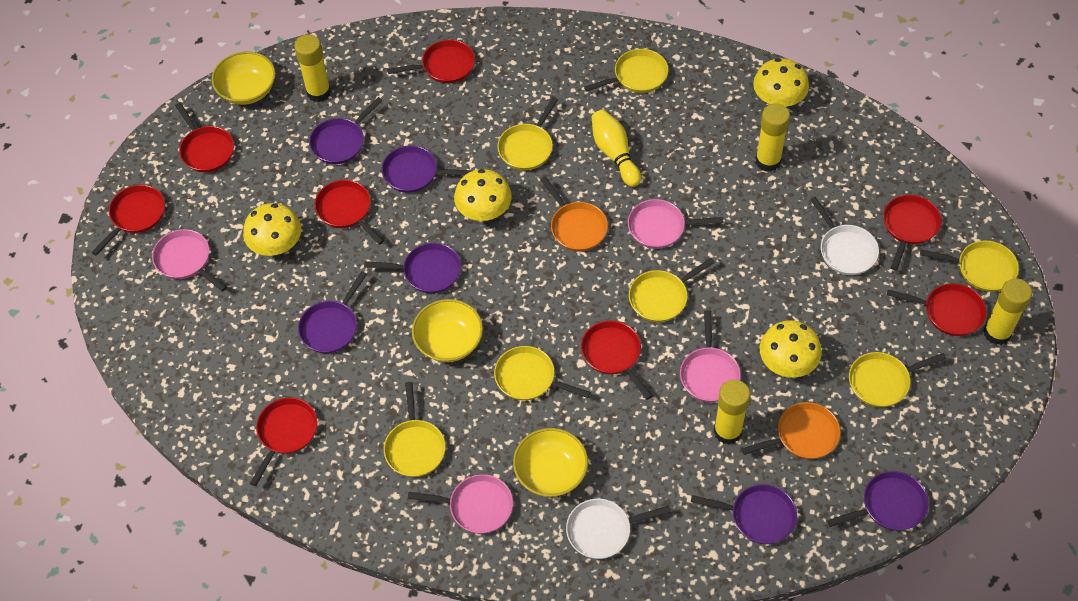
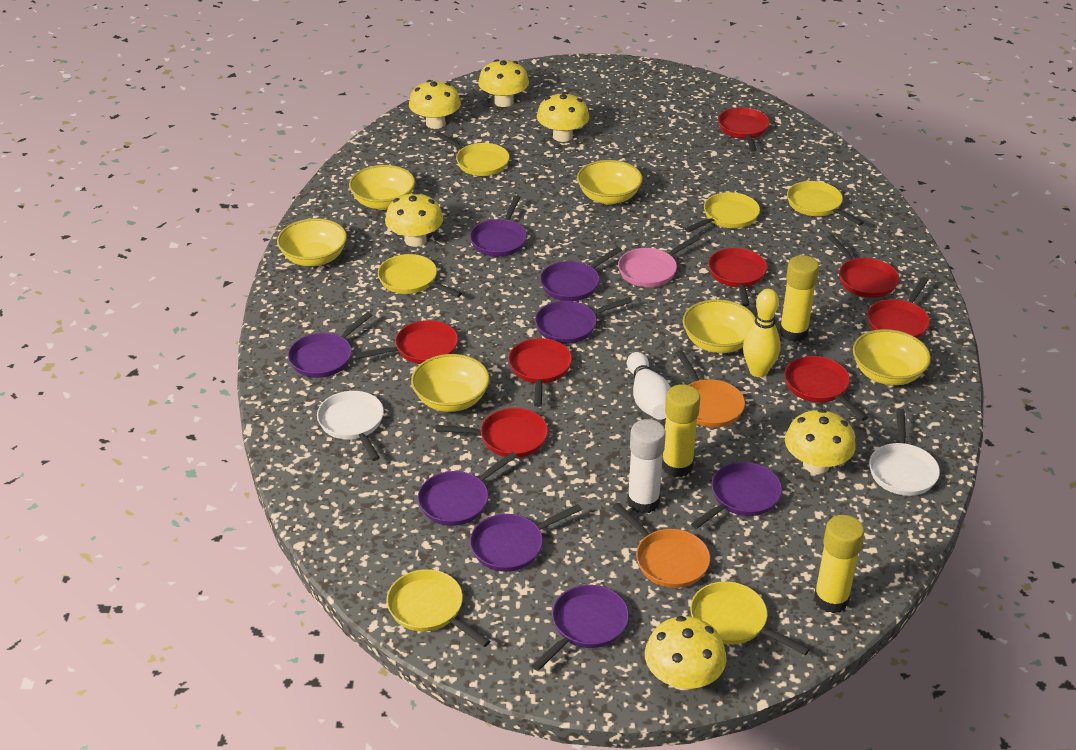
pink pan: [152,229,227,292] [408,474,513,534] [628,199,723,249] [680,310,741,402] = 4 -> [618,235,700,287] = 1
purple pan: [298,271,367,354] [309,97,383,164] [364,243,461,293] [381,145,471,193] [691,484,797,544] [827,471,928,531] = 6 -> [288,312,372,378] [418,452,517,526] [470,195,527,257] [470,504,582,572] [532,585,629,671] [535,297,632,344] [540,247,622,301] [691,462,782,529] = 8
white bowling pin: none = 0 -> [627,352,671,420] = 1
white glue stick: none = 0 -> [627,419,666,514] = 1
yellow bowl: [212,52,276,105] [412,299,483,362] [513,428,588,497] = 3 -> [277,218,347,266] [349,165,415,210] [411,354,489,412] [577,160,643,205] [683,299,756,353] [853,329,931,385] = 6
yellow glue stick: [294,34,331,102] [714,380,750,444] [755,104,790,171] [983,278,1032,345] = 4 -> [662,384,700,477] [779,255,819,342] [814,515,864,613] = 3
yellow mushroom: [243,203,301,256] [454,169,512,221] [753,58,809,107] [759,320,822,378] = 4 -> [385,192,443,247] [409,80,461,129] [478,59,529,107] [537,92,589,142] [645,616,727,690] [785,409,856,474] = 6
yellow pan: [384,382,445,477] [494,346,591,401] [497,97,558,170] [584,49,668,93] [629,258,715,322] [849,352,946,407] [920,240,1019,292] = 7 -> [378,254,462,297] [387,569,490,647] [435,132,509,176] [685,192,760,232] [690,581,810,655] [787,181,864,225] = 6

